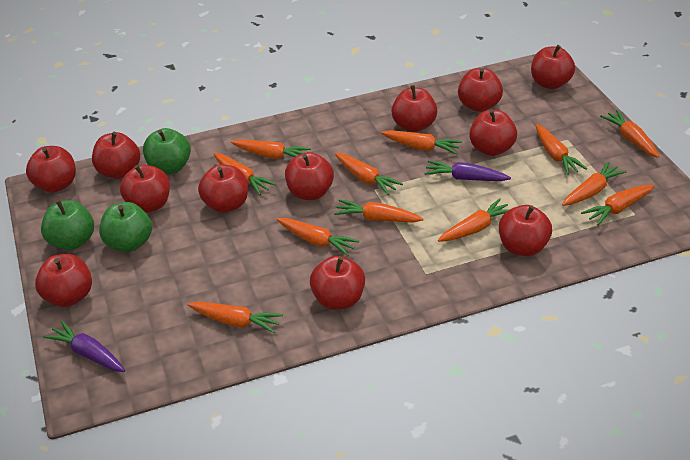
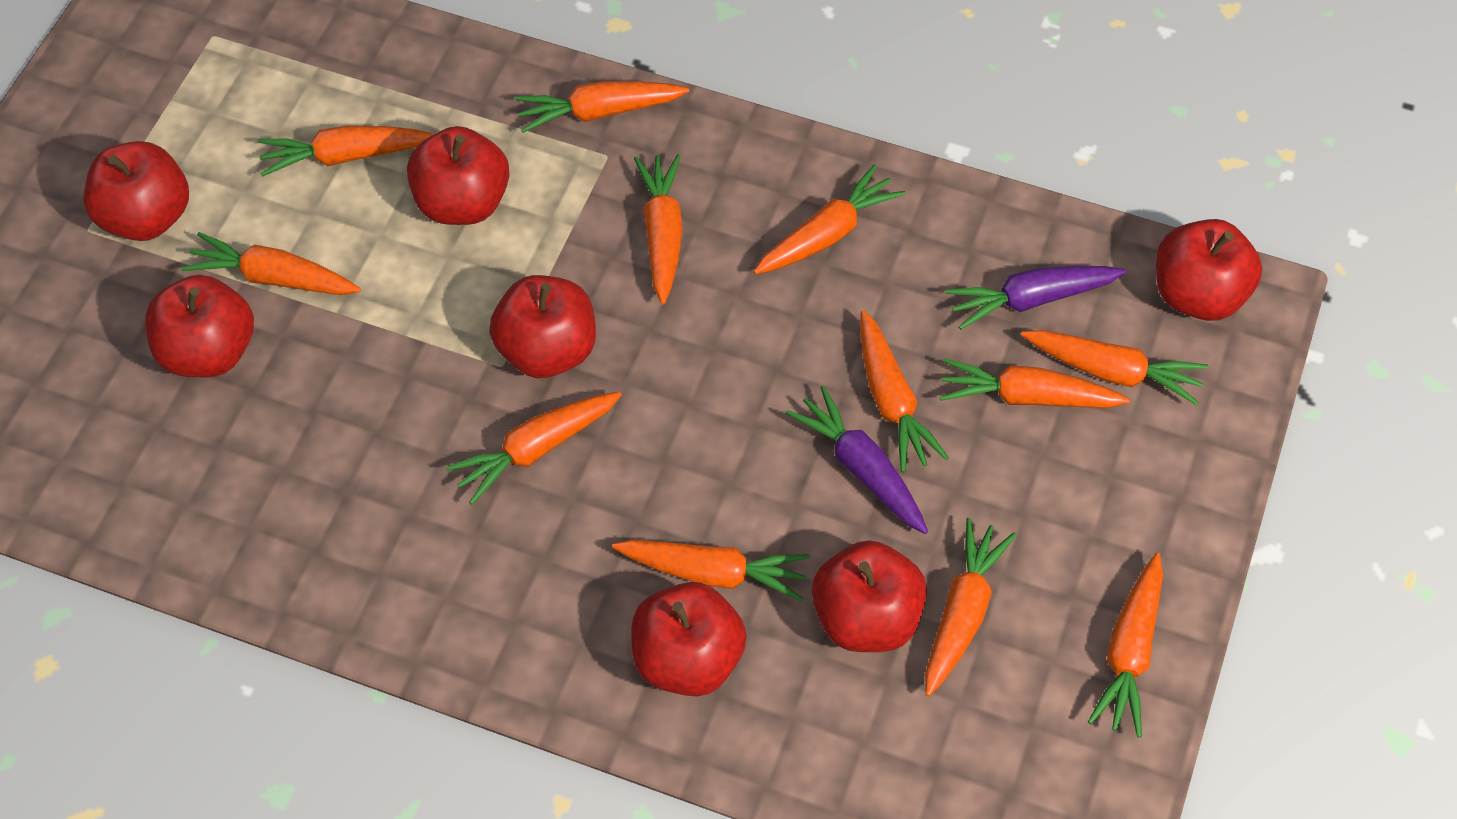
green apple: [41,200,94,250] [99,202,152,252] [143,128,191,174] = 3 -> none = 0
red apple: [26,146,76,193] [35,254,92,307] [92,132,140,179] [120,165,170,213] [198,164,248,213] [285,152,334,200] [310,256,365,310] [392,85,438,132] [458,68,503,112] [470,109,517,156] [499,205,552,256] [531,45,575,89] = 12 -> [84,141,189,241] [145,275,254,377] [407,126,510,225] [489,275,596,378] [631,582,747,697] [812,540,927,652] [1156,219,1262,321] = 7

